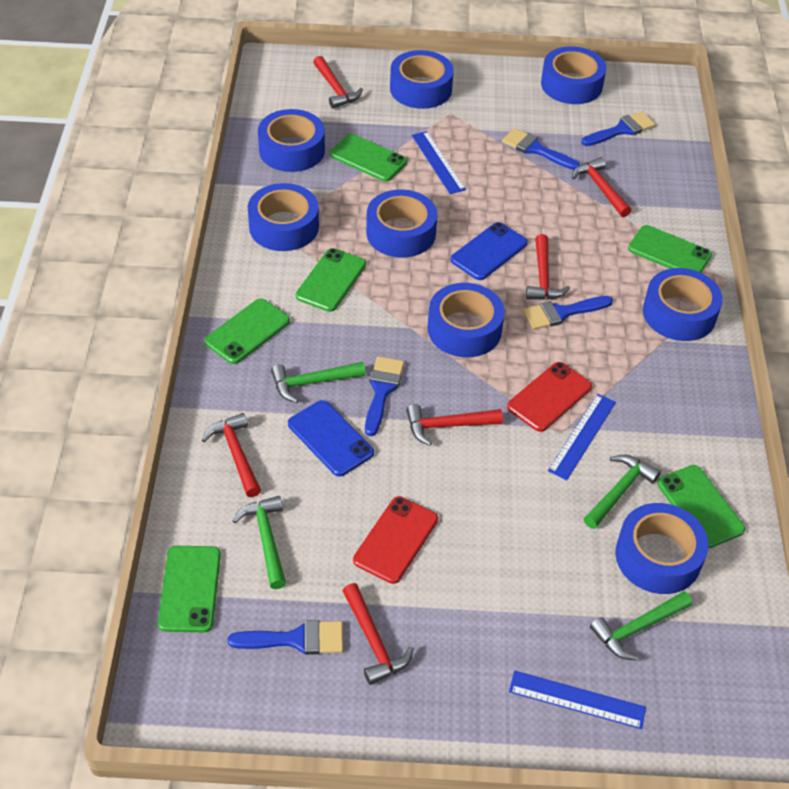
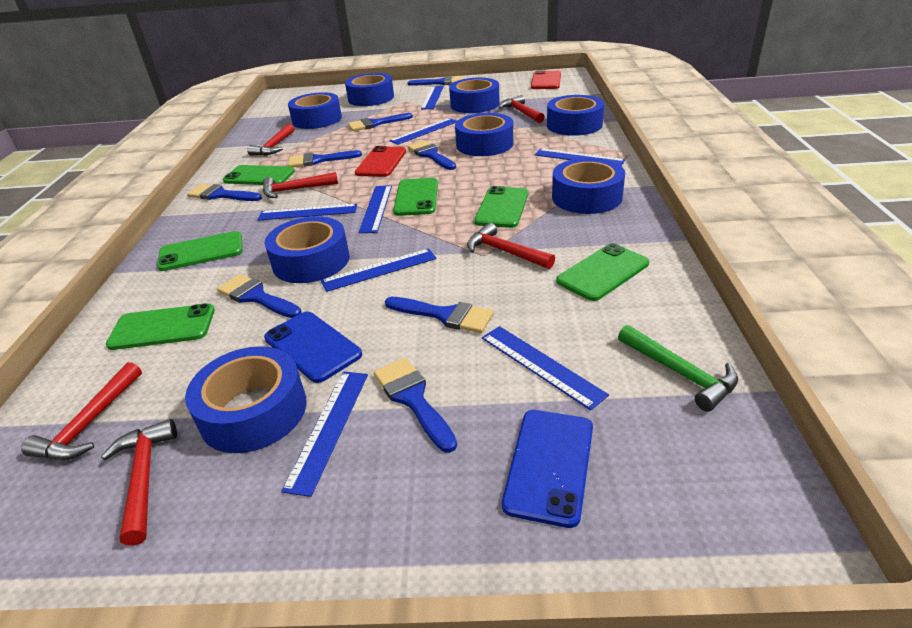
blue brush: [228,620,343,655] [365,356,404,436] [502,128,580,170] [523,296,613,330] [581,111,655,146] = 5 -> [187,184,262,201] [217,274,302,318] [288,150,362,167] [348,113,413,131] [374,358,457,453] [385,297,494,333] [408,76,464,86] [408,141,456,170] = 8
blue ruler: [412,131,466,194] [509,671,646,729] [548,394,616,480] = 3 -> [257,204,357,221] [281,372,368,497] [321,248,437,292] [358,185,392,233] [389,118,457,145] [421,86,444,110] [482,326,609,410] [535,148,625,166] = 8
green hammer: [233,496,286,589] [271,362,366,403] [584,455,661,529] [590,591,692,661] = 4 -> [618,325,738,412] = 1

